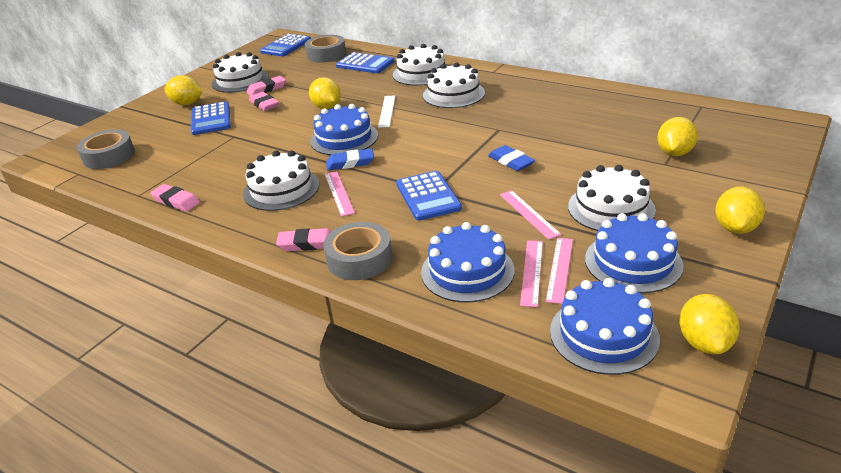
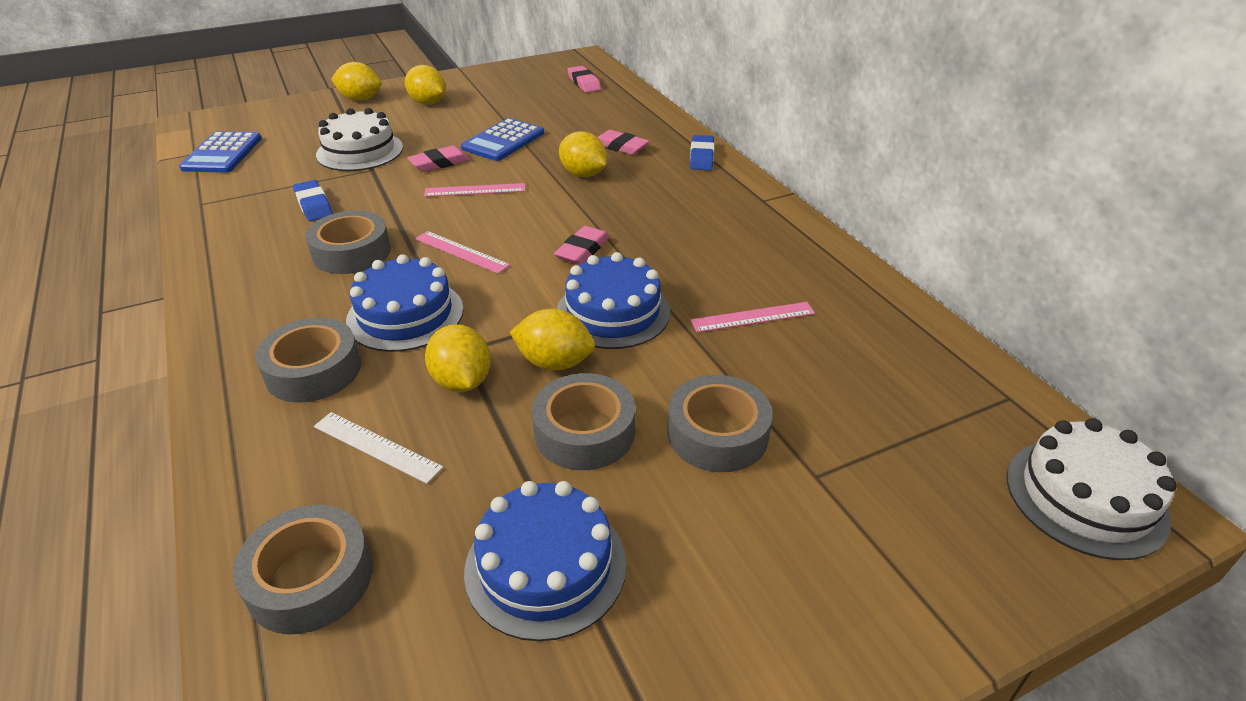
blue cake: [310,104,378,155] [421,222,514,303] [550,278,660,375] [585,213,683,293] = 4 -> [346,254,463,352] [464,481,626,641] [557,252,670,349] = 3
blue calculator: [191,101,231,135] [260,34,311,56] [336,52,395,73] [396,171,462,221] = 4 -> [179,131,262,173] [461,118,544,161] = 2
grey tape: [77,130,135,169] [305,35,346,63] [323,222,392,280] = 3 -> [233,505,373,634] [255,318,361,403] [305,211,391,274] [532,373,635,470] [667,375,773,472] = 5
pink ruler: [325,171,355,217] [500,190,562,240] [520,240,543,307] [546,238,573,304] = 4 -> [415,231,510,274] [424,183,525,197] [691,302,815,332] = 3
white cake: [212,52,269,93] [243,151,319,211] [393,44,447,86] [423,62,485,108] [568,165,656,231] = 5 -> [316,108,403,171] [1007,418,1177,560] = 2

